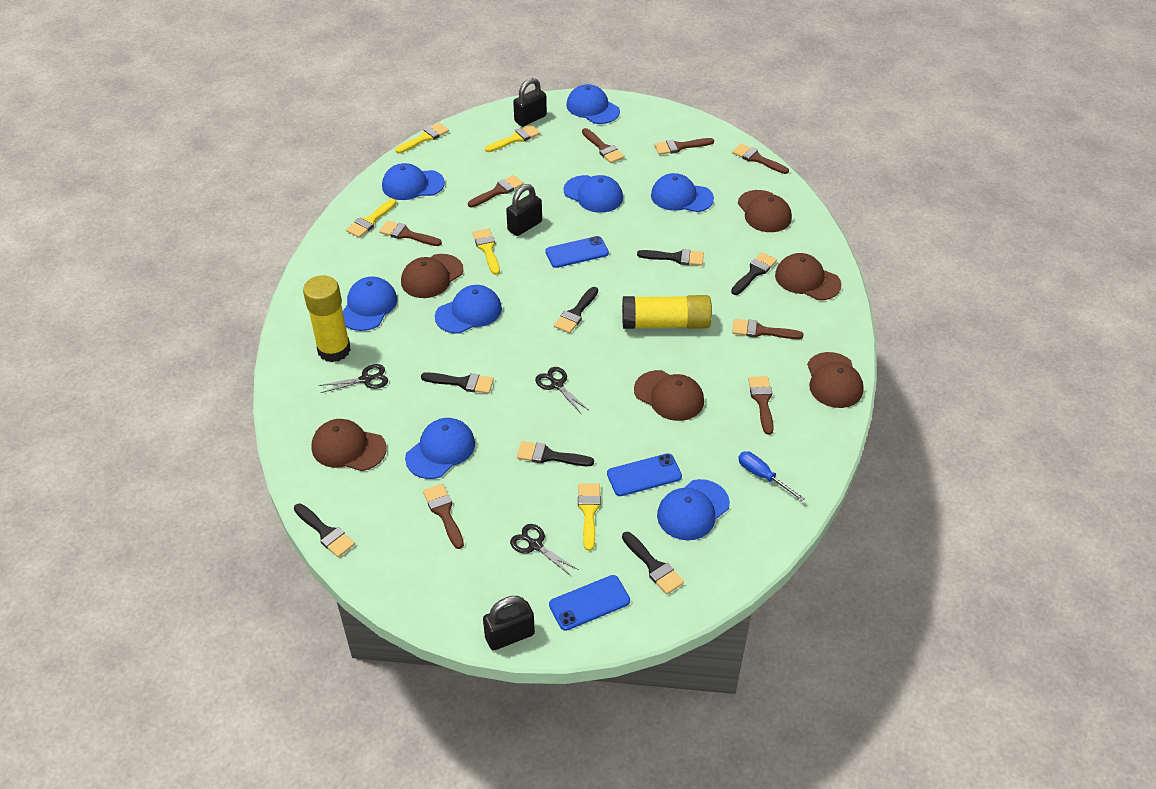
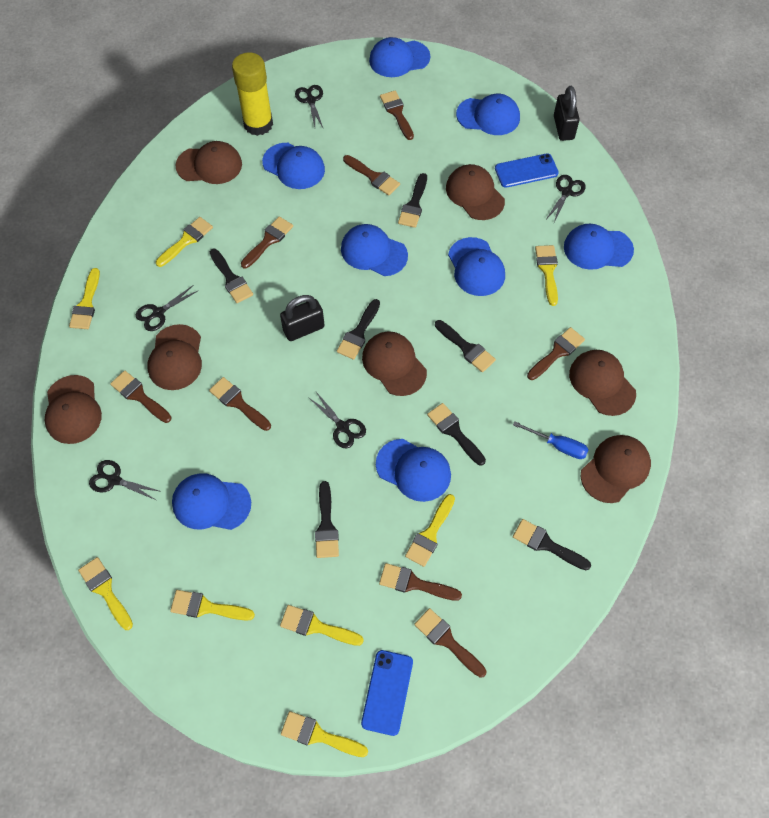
black padlock: [483,596,535,650] [506,184,542,236] [513,78,547,127] = 3 -> [280,295,325,341] [554,86,580,141] = 2
black scissors: [319,364,388,393] [510,524,579,576] [535,367,589,413] = 3 -> [89,460,162,500] [136,285,199,331] [295,85,323,128] [308,392,366,448] [546,175,586,222] = 5
blue phone: [545,236,609,268] [549,575,630,631] [607,453,682,496] = 3 -> [361,650,413,736] [495,153,559,188] = 2
brown cap: [311,419,387,471] [401,254,463,298] [634,370,704,421] [738,190,792,232] [775,253,841,300] [807,352,864,408] = 6 -> [45,375,102,444] [147,324,202,390] [175,141,242,184] [362,332,427,396] [446,164,505,220] [569,350,636,416] [581,435,651,503] = 7
yellow brush: [346,199,397,238] [395,123,449,154] [472,228,500,275] [485,125,540,152] [578,483,601,551] = 5 -> [69,268,100,329] [78,557,133,630] [156,217,213,267] [170,590,255,621] [280,605,364,646] [281,711,368,757] [405,494,455,567] [535,245,558,306] = 8
yellow glue stick: [303,275,351,362] [622,295,712,329] = 2 -> [232,53,273,136] = 1

